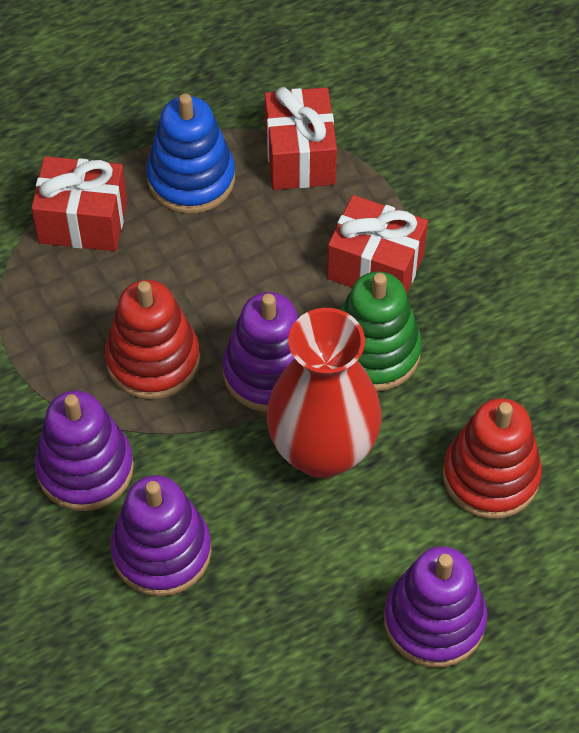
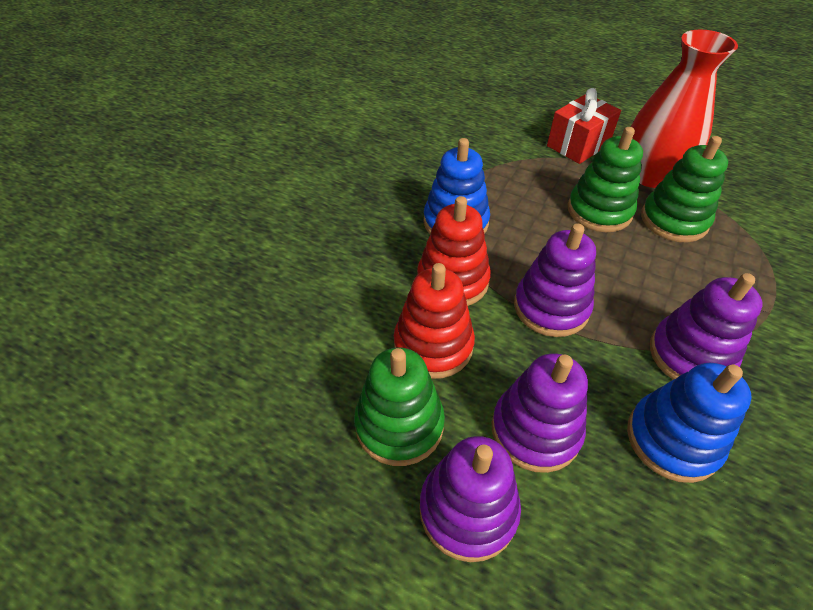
blue stacking toy: [146,94,235,214] = 1 -> [423,138,490,234] [627,363,752,483] = 2
green stacking toy: [341,272,422,391] = 1 -> [354,347,445,466] [568,127,643,232] [641,136,728,242] = 3
red gift: [31,156,127,251] [265,87,337,190] [327,195,428,294] = 3 -> [547,88,621,164] = 1

